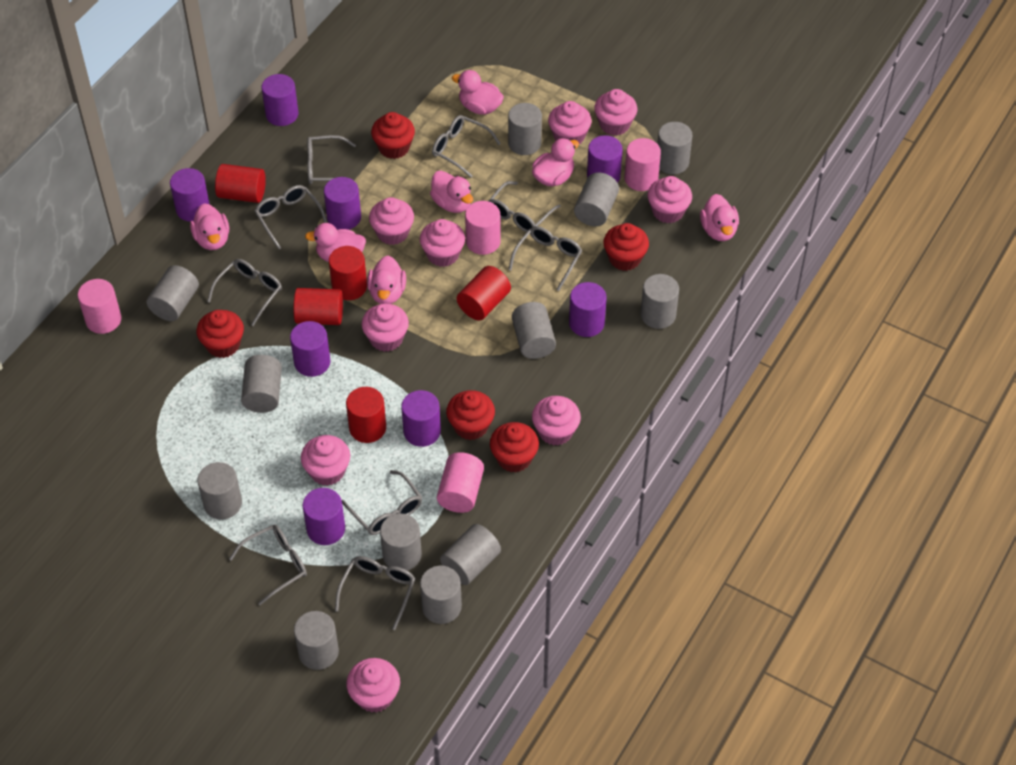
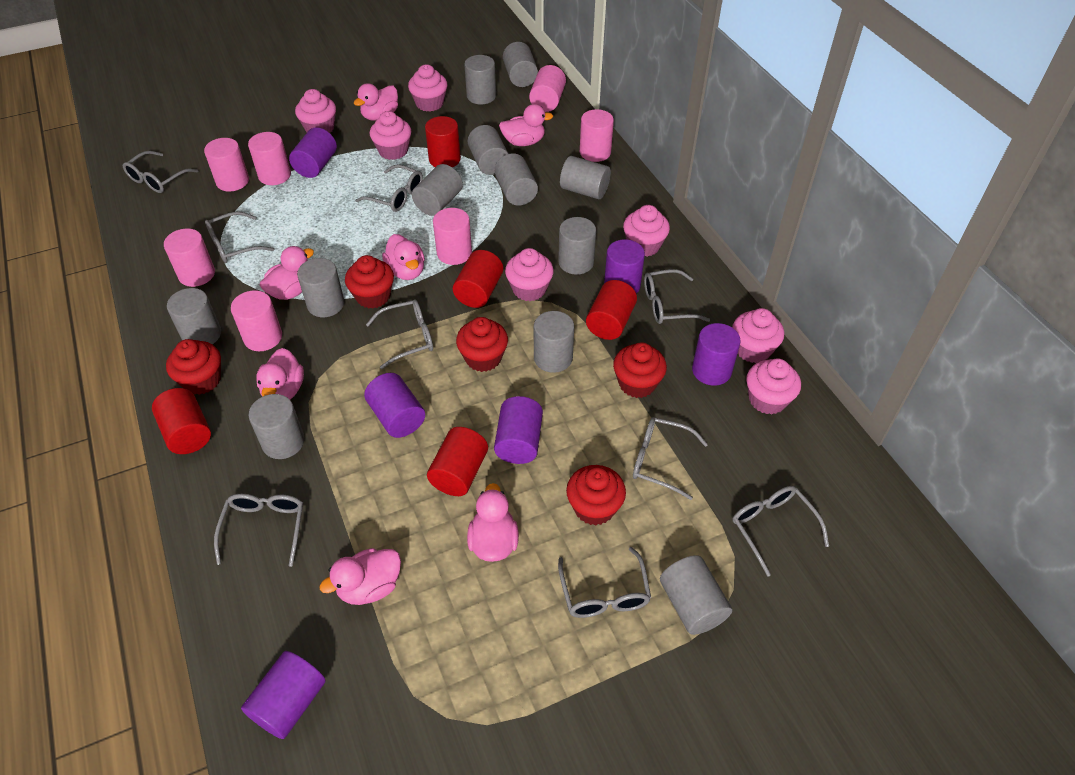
pink cupcake: [301,435,350,486] [346,658,400,713] [362,303,409,352] [369,197,414,245] [420,219,465,267] [532,396,581,446] [548,101,592,144] [594,89,637,136] [648,176,692,223] = 9 -> [295,89,336,133] [370,111,411,160] [408,64,447,112] [505,248,554,301] [623,205,670,257] [732,308,784,363] [746,358,801,415] = 7
pink cylinder: [78,279,121,334] [437,452,484,513] [465,201,501,255] [624,138,661,191] = 4 -> [164,228,215,287] [204,138,249,192] [231,290,282,351] [248,132,291,185] [433,208,472,265] [529,65,566,112] [580,109,614,162] = 7
purple cylinder: [170,168,210,222] [261,74,299,126] [290,321,331,377] [303,488,345,545] [324,177,361,230] [401,390,441,447] [569,282,607,337] [587,135,623,183] = 8 -> [241,651,326,739] [289,127,337,178] [364,373,425,438] [494,396,543,464] [604,239,645,294] [692,323,741,386] = 6

